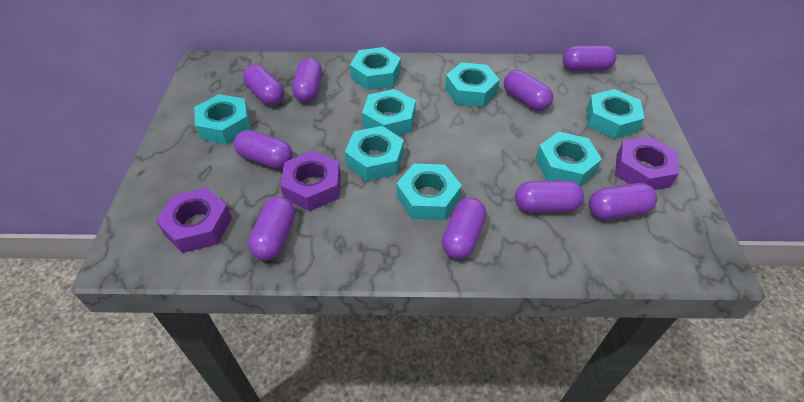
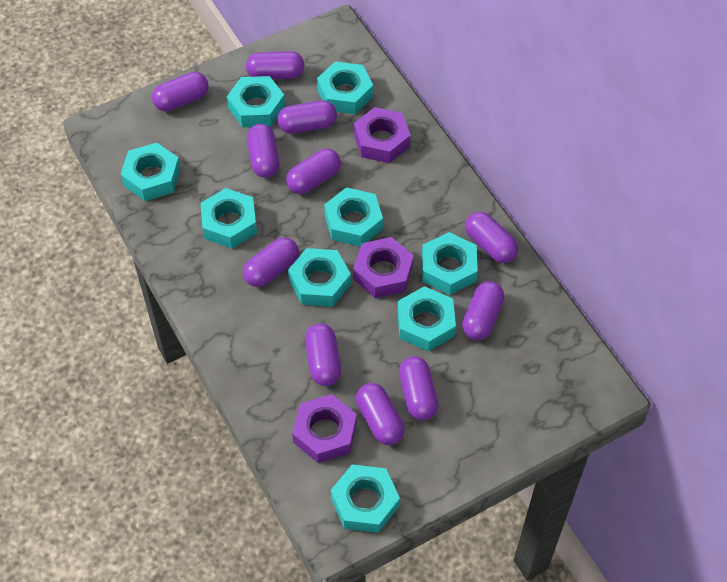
purple capsule: [234,130,293,169] [243,65,284,105] [248,197,295,260] [292,58,322,103] [442,198,486,259] [504,70,553,111] [515,180,584,213] [563,45,616,71] [589,183,657,220] = 9 -> [152,72,209,111] [243,237,299,287] [246,51,305,79] [247,124,280,178] [277,100,337,134] [286,149,341,194] [305,323,341,386] [356,383,405,445] [399,356,439,420] [462,281,505,340] [465,212,518,263] = 11
turquoise nut: [194,94,251,144] [345,126,404,181] [350,47,401,90] [362,89,416,136] [397,164,462,220] [445,62,500,107] [536,132,602,186] [586,89,645,139] = 8 -> [121,143,180,201] [201,188,257,249] [227,76,285,127] [288,248,351,307] [317,62,373,114] [324,187,383,247] [331,465,400,533] [397,286,456,352] [422,232,478,295] = 9

